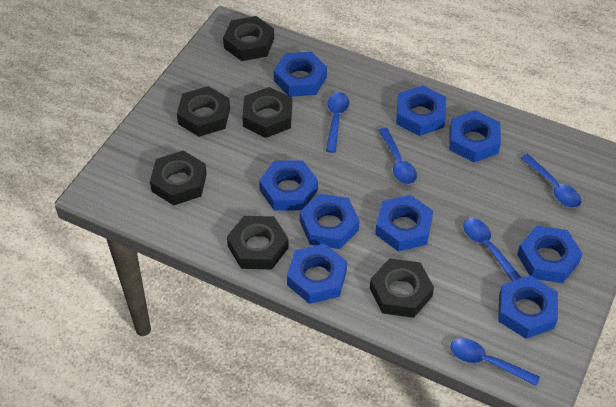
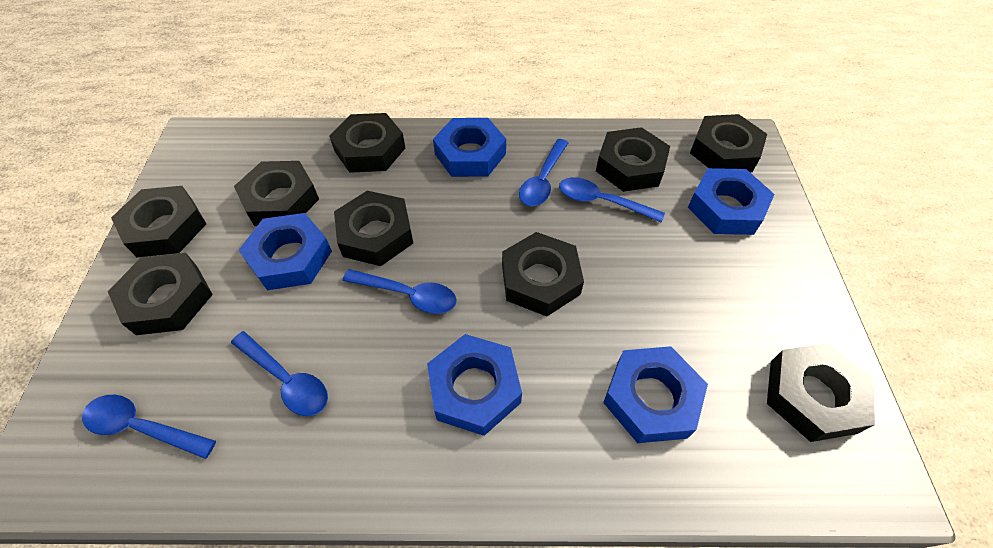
black nut: [150,150,207,205] [177,86,230,137] [223,16,274,61] [227,216,289,269] [242,87,292,138] [370,258,434,318] = 6 -> [108,253,213,335] [111,186,206,257] [234,161,319,226] [329,113,405,173] [334,191,413,266] [502,232,584,316] [596,127,670,192] [690,114,767,172] [767,343,875,442] = 9
blue nut: [259,161,318,211] [273,52,327,97] [287,244,347,304] [300,194,360,249] [375,195,433,252] [396,85,446,136] [449,110,501,162] [498,275,558,339] [517,226,583,283] = 9 -> [239,213,332,290] [427,334,522,436] [433,118,506,177] [603,346,708,443] [688,168,775,235] = 5

